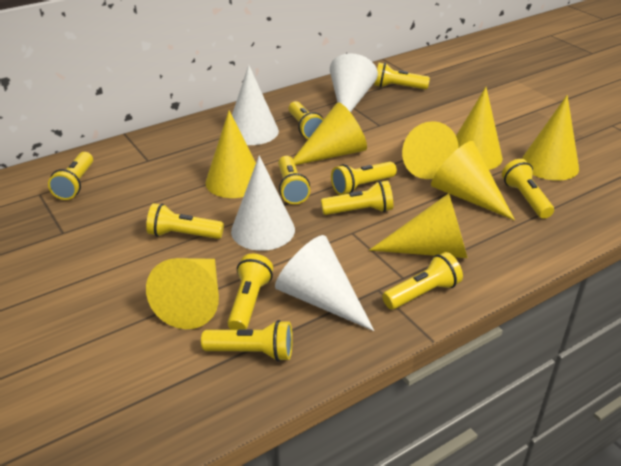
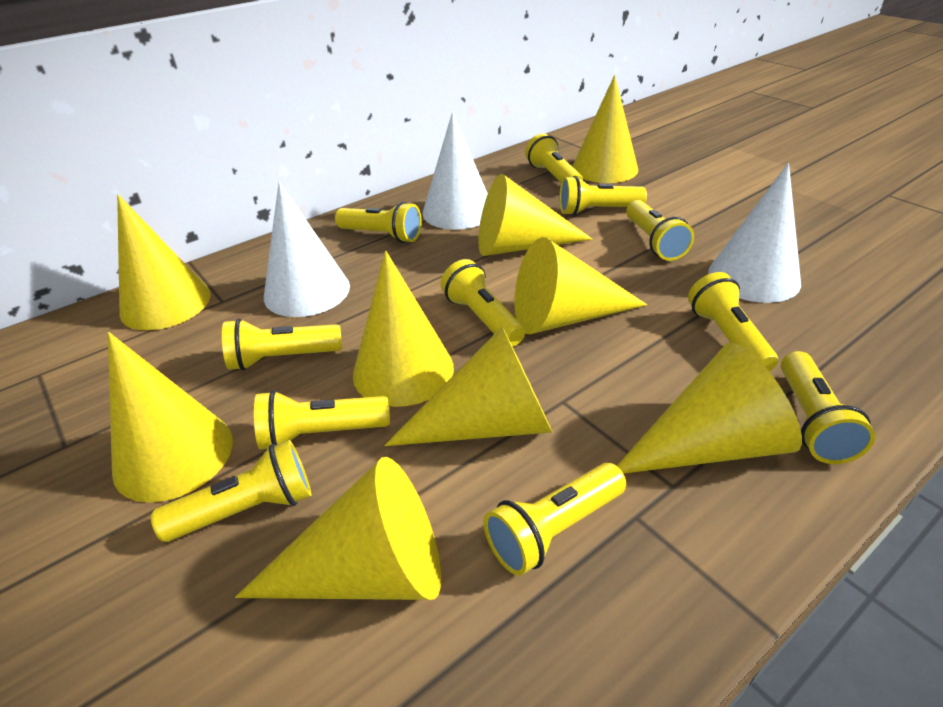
white cone: [231,156,295,251] [232,65,279,145] [275,235,374,331] [330,53,378,112] = 4 -> [264,182,350,317] [423,112,488,230] [708,163,801,303] = 3
yellow cone: [146,258,219,329] [205,110,256,198] [293,102,367,165] [369,193,468,258] [402,121,458,179] [431,141,515,220] [456,87,503,170] [522,95,579,181] = 8 -> [108,332,233,503] [117,194,211,330] [235,457,441,600] [353,251,454,407] [384,327,552,446] [478,174,593,256] [514,237,647,334] [572,75,638,183] [617,342,802,474] = 9

